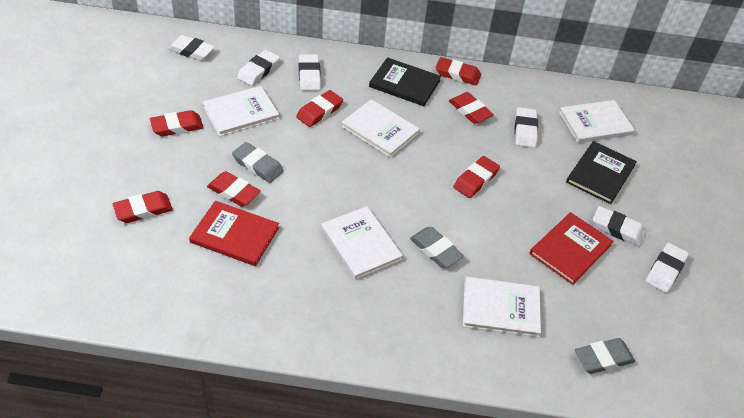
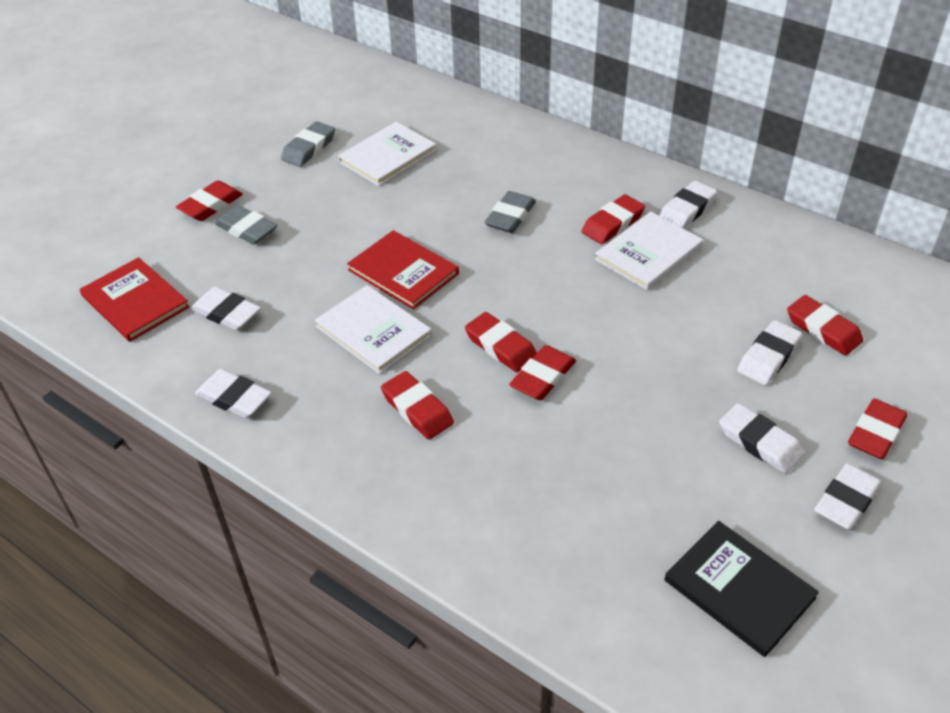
black book: [369,57,441,106] [566,141,637,204] = 2 -> [664,521,819,657] = 1
white book: [202,86,279,136] [321,206,403,280] [341,99,420,158] [463,277,541,337] [559,100,635,143] = 5 -> [315,285,432,374] [338,122,437,186] [595,211,703,290] = 3

